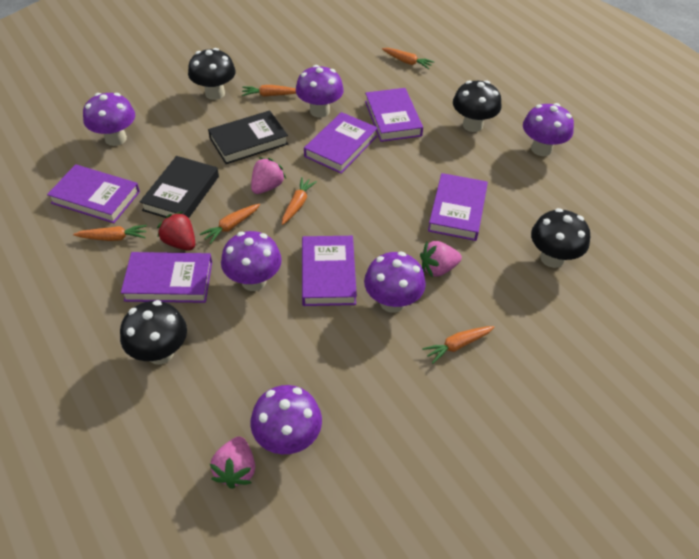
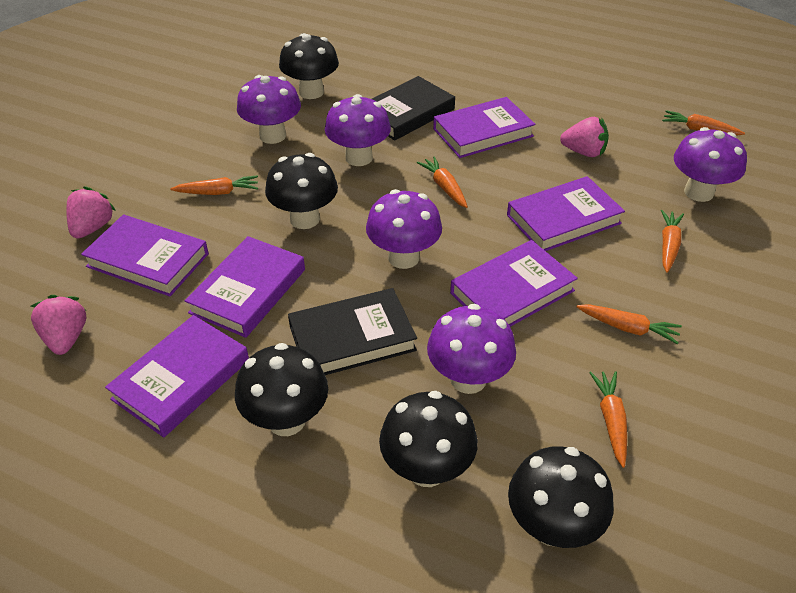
black mushroom: [120,300,187,365] [188,48,236,100] [453,80,501,132] [531,208,590,268] = 4 -> [235,343,328,436] [265,153,338,229] [279,33,339,99] [379,391,478,487] [508,446,614,548] = 5
purple mushroom: [83,93,135,146] [221,231,282,291] [250,385,322,454] [296,65,344,118] [364,252,426,313] [523,103,574,156] = 6 -> [237,75,301,144] [325,94,391,166] [366,189,442,269] [427,304,516,394] [674,127,747,202] = 5
red strawberry: [157,211,195,251] = 1 -> none = 0

